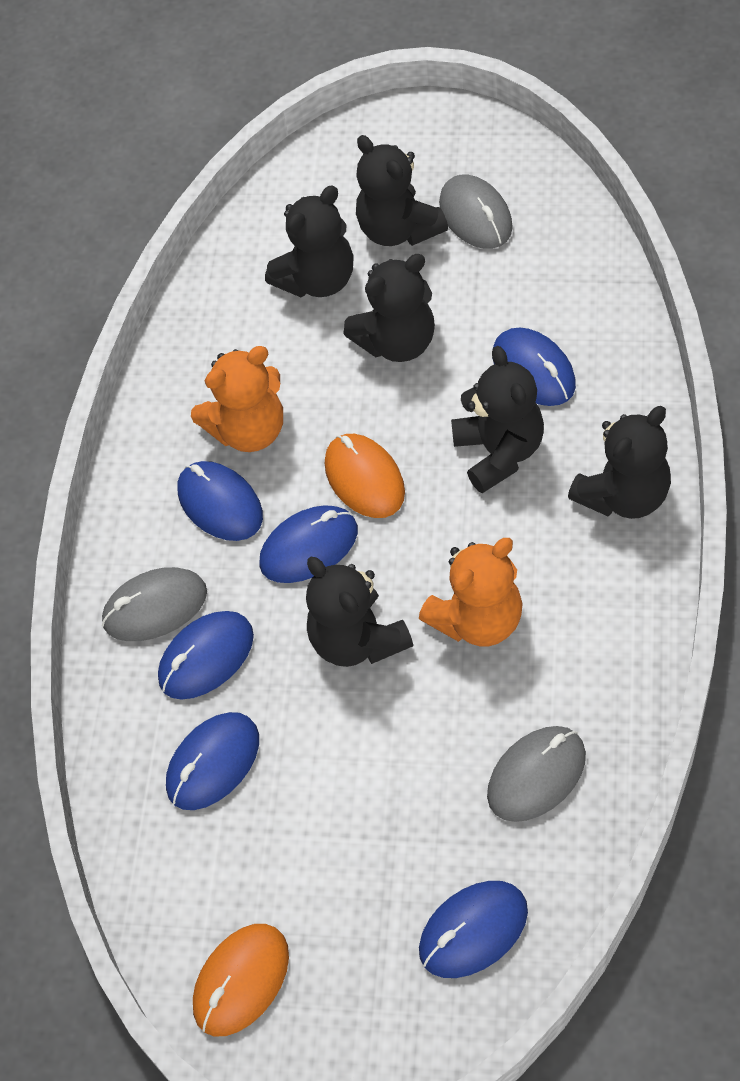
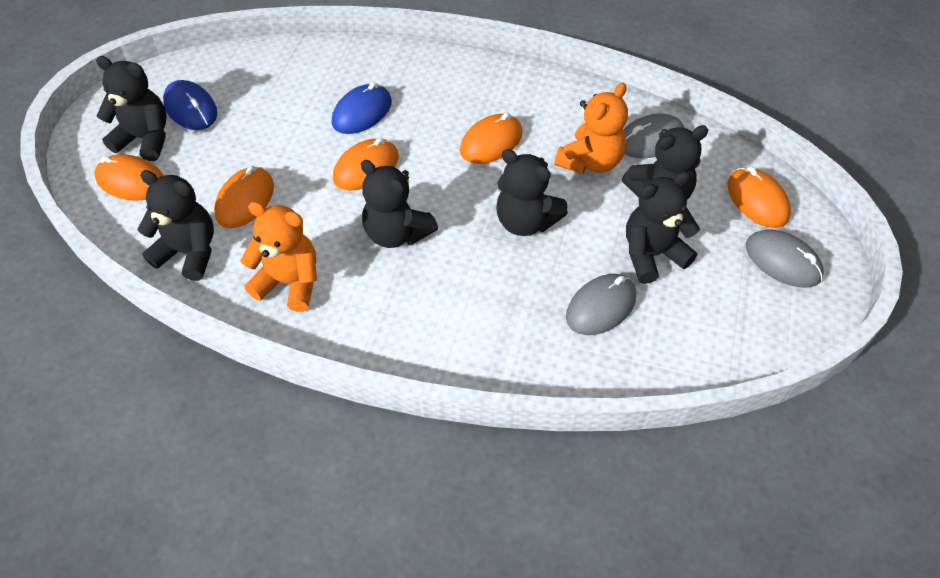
blue mouse: [158,611,254,700] [166,712,259,810] [178,461,263,541] [259,505,358,583] [419,881,528,978] [492,328,576,406] = 6 -> [163,80,217,130] [332,82,392,134] = 2
orange mouse: [193,924,289,1036] [325,434,405,518] = 2 -> [95,154,164,201] [214,166,274,228] [333,138,399,190] [460,113,522,164] [727,167,791,228] = 5

